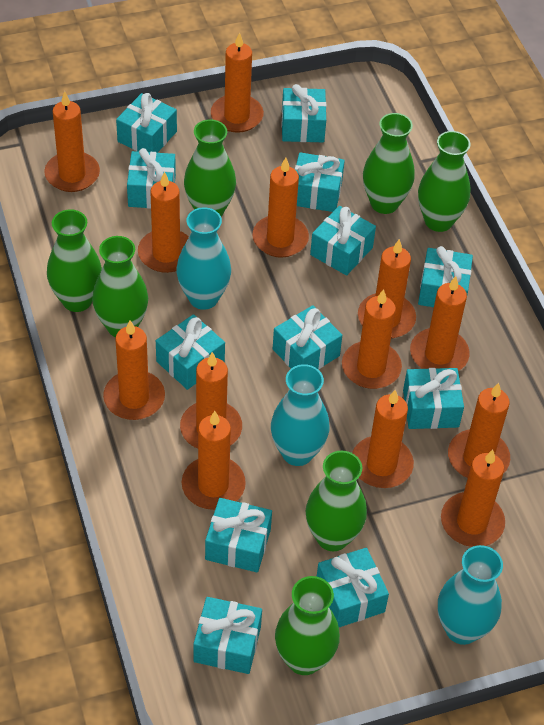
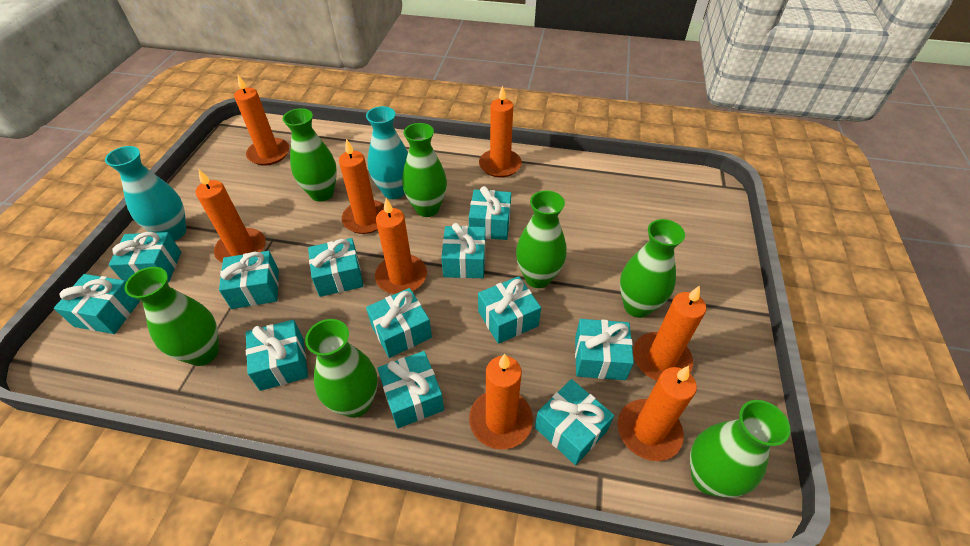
orange candle: [44,91,100,192] [103,320,165,420] [138,172,189,273] [180,352,242,448] [182,411,246,510] [211,32,264,133] [252,158,309,258] [342,289,402,389] [352,390,414,488] [358,239,416,338] [410,276,470,371] [441,450,505,547] [448,383,510,478] = 13 -> [195,170,266,263] [234,75,289,166] [339,138,384,234] [375,198,427,294] [469,354,533,450] [479,85,522,177] [618,366,697,461] [633,286,706,381] = 8
turquoise vase: [176,207,231,310] [271,364,330,466] [438,545,503,645] = 3 -> [105,146,186,241] [366,106,408,199] = 2

